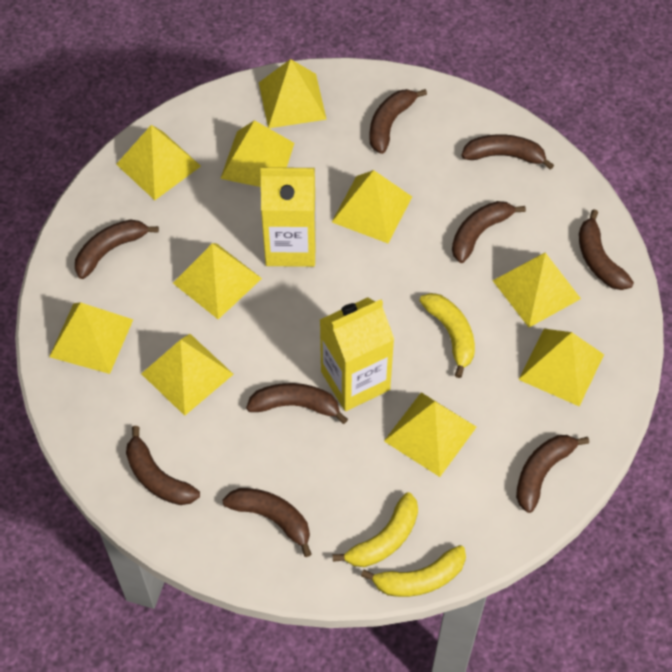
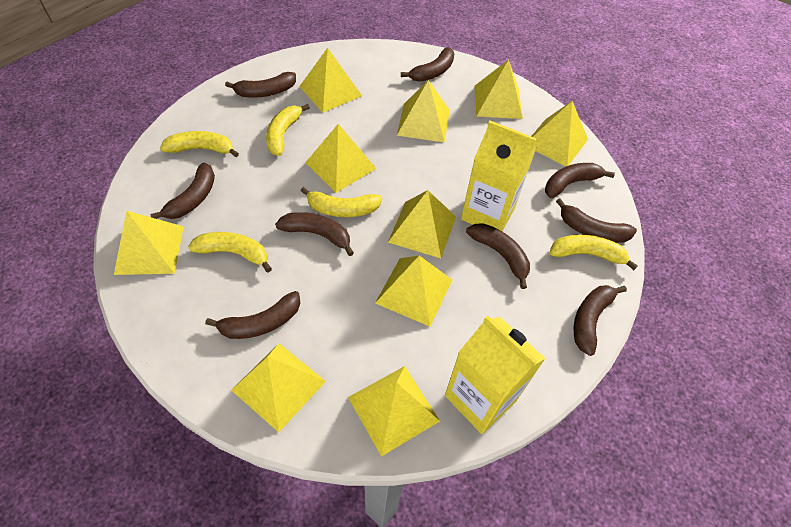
yellow banana: [333,492,418,567] [361,545,466,597] [419,293,475,378] = 3 -> [160,131,239,157] [188,232,272,272] [266,104,310,156] [300,187,382,217] [550,235,638,270] = 5

